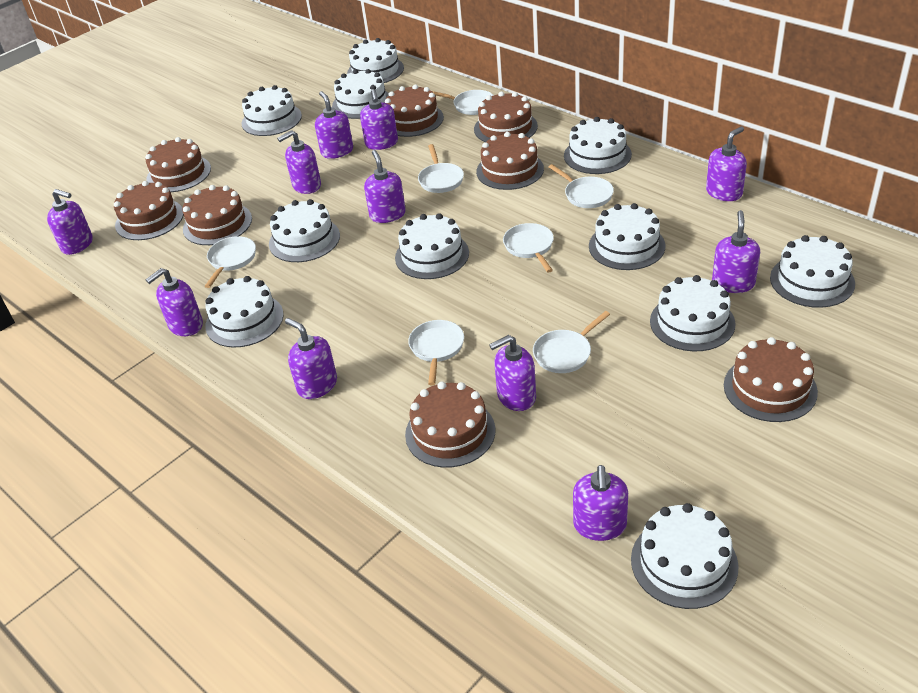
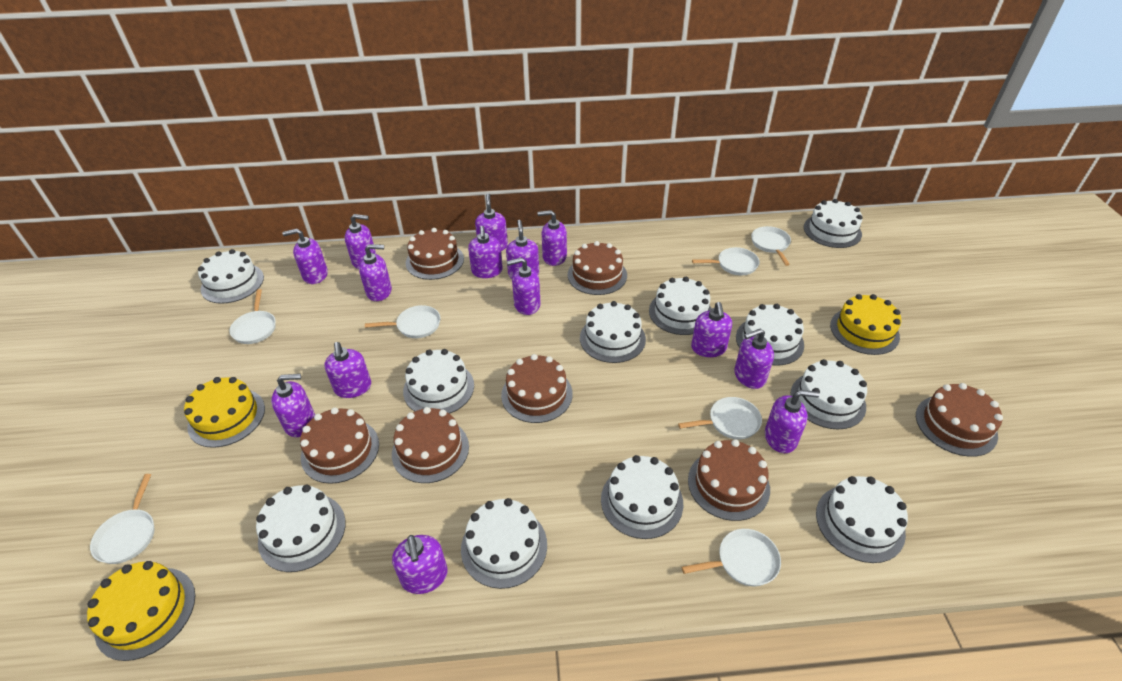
brown cake: [114,181,184,240] [145,137,211,192] [182,185,252,245] [385,84,444,137] [405,382,495,468] [474,92,538,142] [476,132,544,190] [724,337,818,422] = 8 -> [300,407,379,484] [392,407,469,483] [406,228,464,280] [501,354,573,423] [568,241,627,295] [688,439,770,521] [916,383,1003,457] = 7
purple soap dispenser: [47,189,93,255] [145,268,203,336] [277,130,321,194] [285,318,337,399] [315,91,353,159] [360,89,398,150] [364,150,406,223] [489,335,536,411] [573,465,628,541] [706,126,747,201] [712,210,760,293] = 11 -> [271,374,315,437] [282,229,328,284] [324,342,371,398] [345,214,376,269] [359,244,392,301] [392,535,448,594] [468,226,503,278] [475,193,508,251] [506,220,539,279] [507,257,541,315] [537,210,567,266] [691,302,732,357] [734,328,774,389] [765,390,820,453] = 14
yellow cake: none = 0 -> [87,561,195,661] [184,377,265,448] [830,294,901,355] = 3

